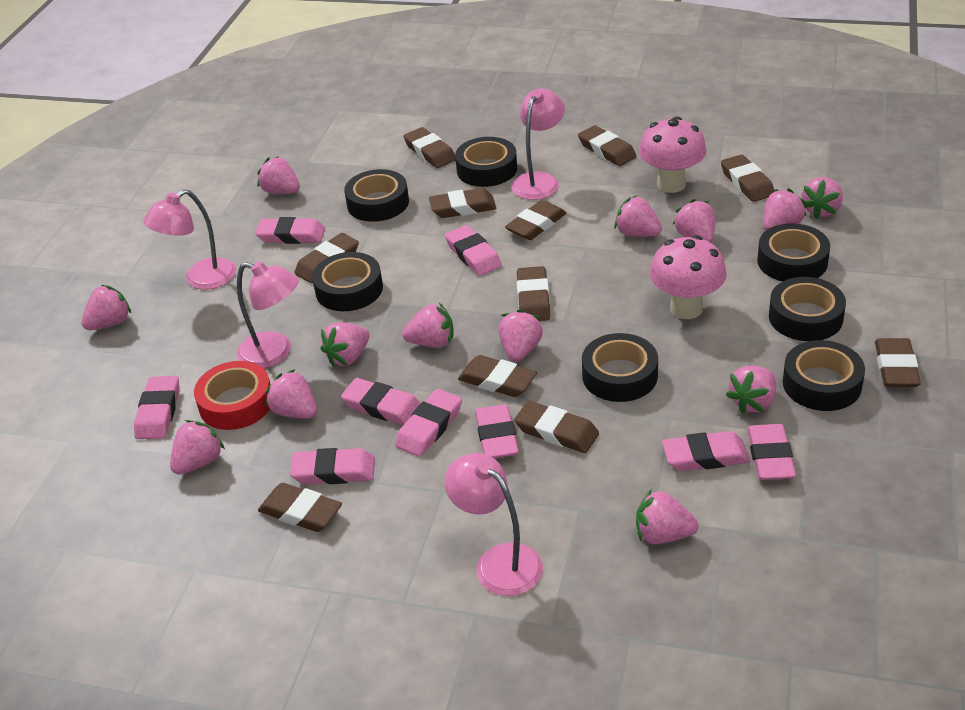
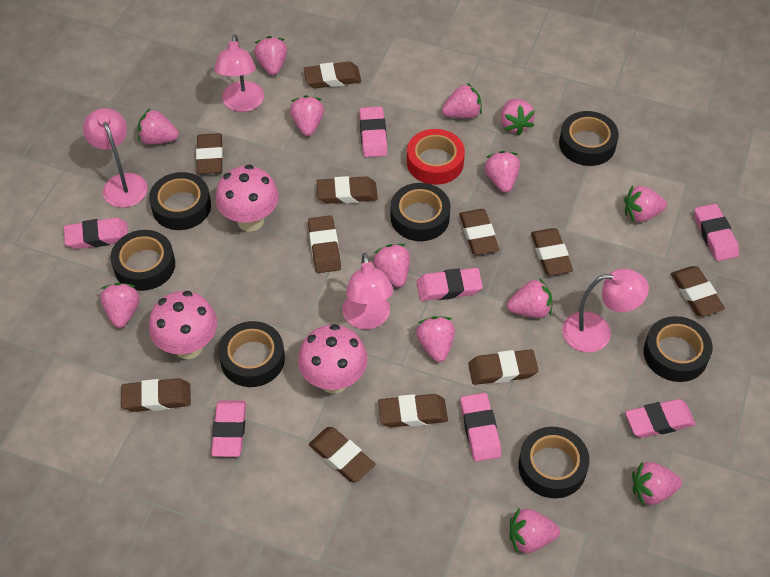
pink eraser: [134,376,179,439] [255,217,325,244] [290,448,375,484] [341,378,421,425] [395,389,462,457] [445,225,502,276] [475,404,519,458] [662,431,750,471] [747,424,796,480] = 9 -> [64,217,128,249] [211,400,246,457] [359,106,388,157] [416,268,483,301] [460,393,501,462] [625,399,696,438] [694,204,739,261] = 7
pink mushroom: [639,117,707,193] [650,235,727,319] = 2 -> [149,291,217,359] [215,165,279,232] [298,324,368,394] = 3

